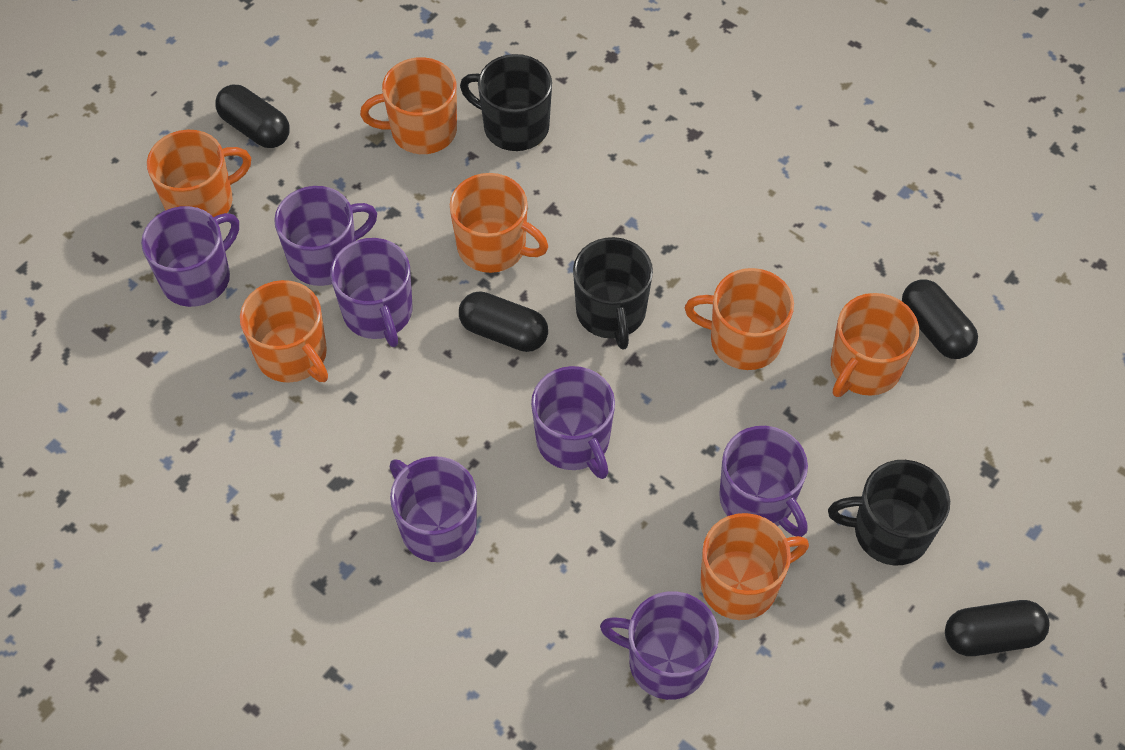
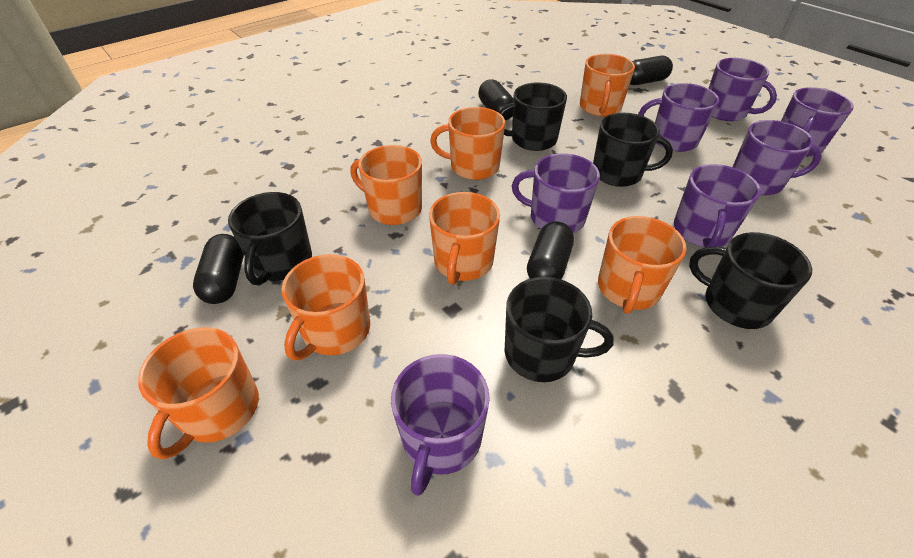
black mug: [460,54,552,151] [573,237,653,349] [828,460,950,566] = 3 -> [228,192,312,286] [499,82,567,151] [505,277,614,382] [593,113,673,187] [689,232,812,329] = 5

